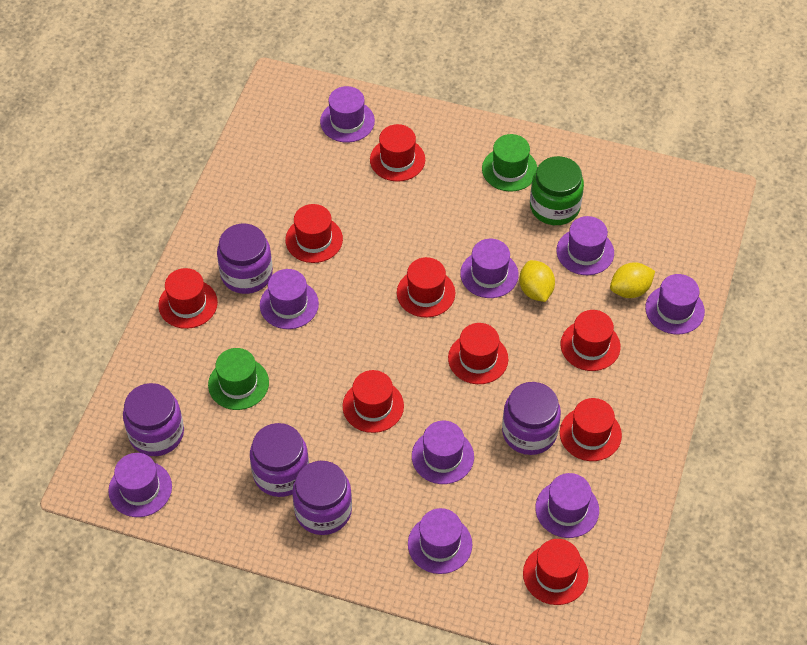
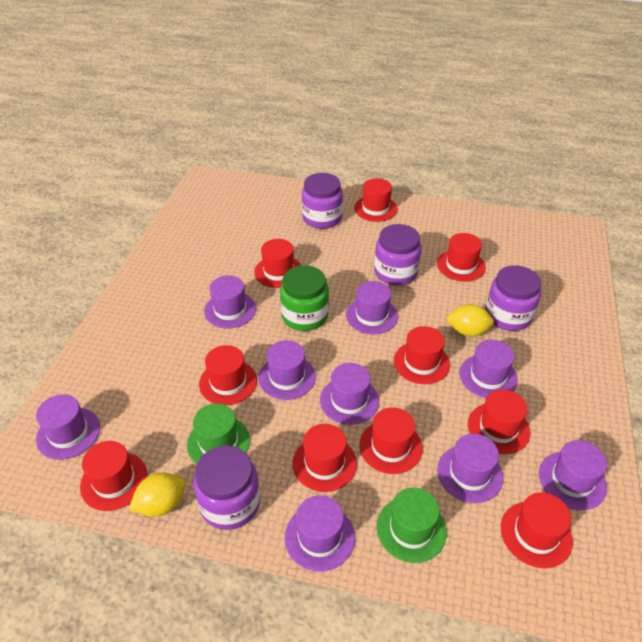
purple jar: [123,383,184,456] [217,224,273,294] [250,423,309,497] [292,461,352,535] [502,382,561,455] = 5 -> [193,446,260,530] [302,173,343,229] [374,224,421,285] [485,265,541,331] = 4
red hat: [158,268,218,329] [285,204,343,263] [343,370,404,433] [370,124,425,182] [397,257,455,318] [448,323,508,384] [523,539,588,605] [560,398,622,461] [561,310,621,371] = 9 -> [80,441,148,511] [199,345,257,405] [254,239,302,288] [292,424,357,492] [354,178,398,222] [360,407,423,474] [394,326,450,384] [437,233,486,282] [468,390,530,454] [501,492,573,568] = 10

